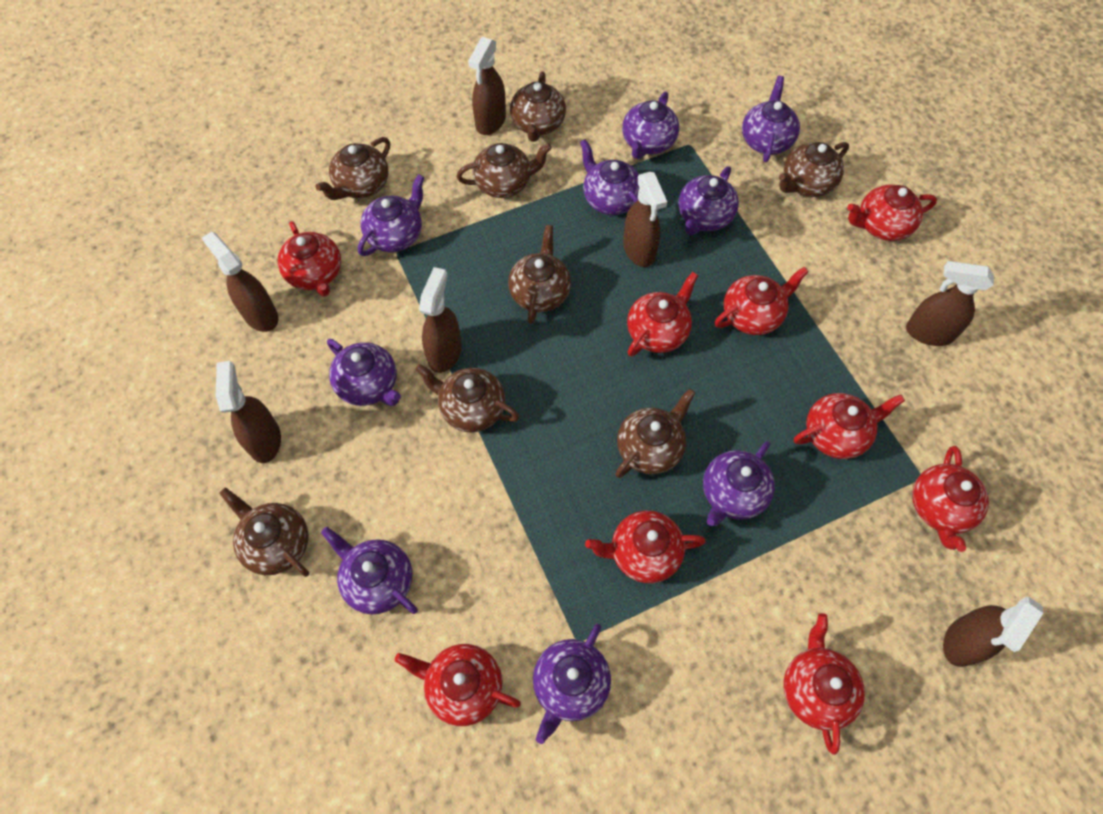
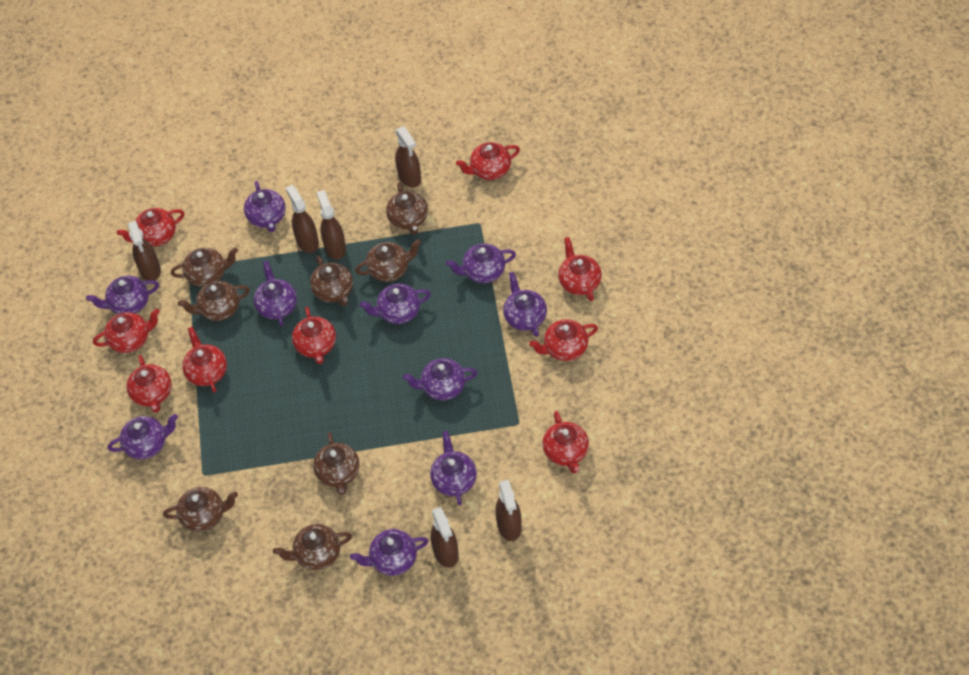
brown spray bottle: [202,232,278,332] [216,361,281,463] [419,267,462,373] [468,37,506,135] [623,172,667,267] [906,261,994,346] [943,597,1043,667] = 7 -> [128,221,161,281] [286,185,319,253] [317,190,346,260] [395,127,421,188] [431,507,459,568] [495,480,522,541] = 6
purple teapot: [321,527,418,614] [327,339,401,406] [358,174,425,256] [533,624,611,744] [580,139,639,215] [622,92,679,159] [678,166,739,235] [703,441,775,526] [742,76,800,162] = 9 -> [86,276,159,314] [108,414,178,459] [244,181,286,232] [254,260,297,326] [350,529,429,576] [359,284,431,324] [403,358,478,401] [430,431,477,506] [446,244,516,283] [503,272,547,337] = 10

